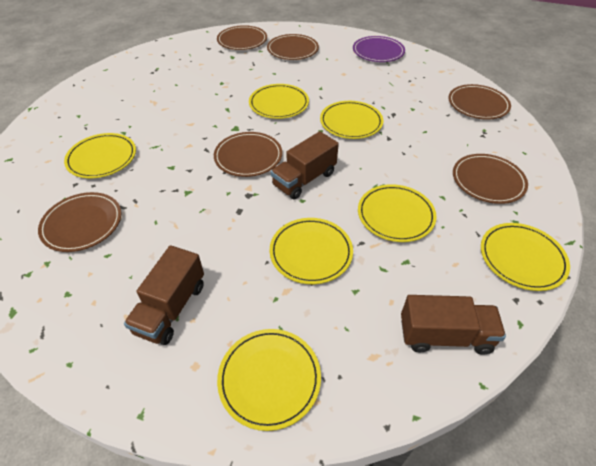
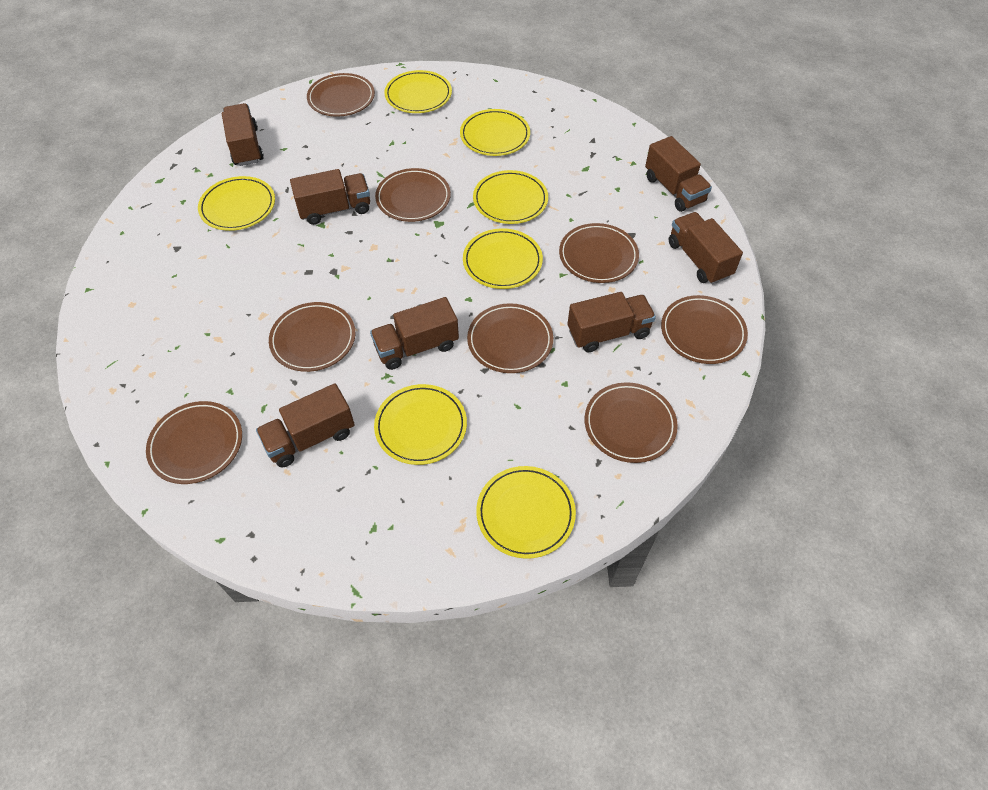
brown plate: [38,192,121,252] [214,132,282,177] [217,25,267,50] [267,34,319,60] [448,84,511,119] [453,154,528,204] = 6 -> [146,401,242,484] [269,302,355,372] [307,73,375,117] [375,168,451,222] [467,303,553,373] [559,223,639,283] [584,382,678,463] [661,295,748,364] = 8
brown truck: [124,245,204,345] [271,131,339,199] [401,295,506,355] = 3 -> [222,103,264,166] [256,383,355,468] [290,169,370,225] [370,297,459,370] [567,292,656,353] [645,136,712,212] [669,212,743,284] = 7
purple plate: [353,36,405,62] = 1 -> none = 0

